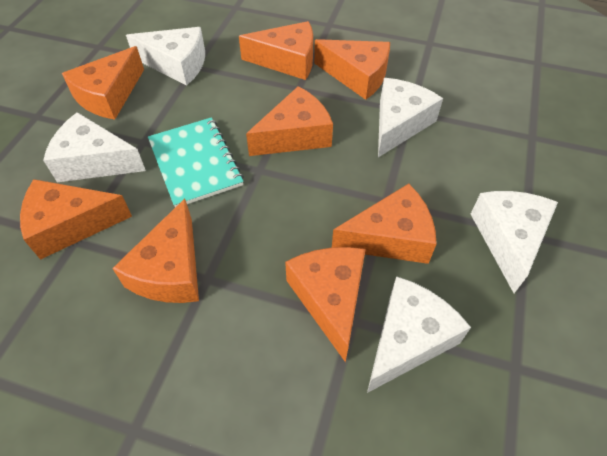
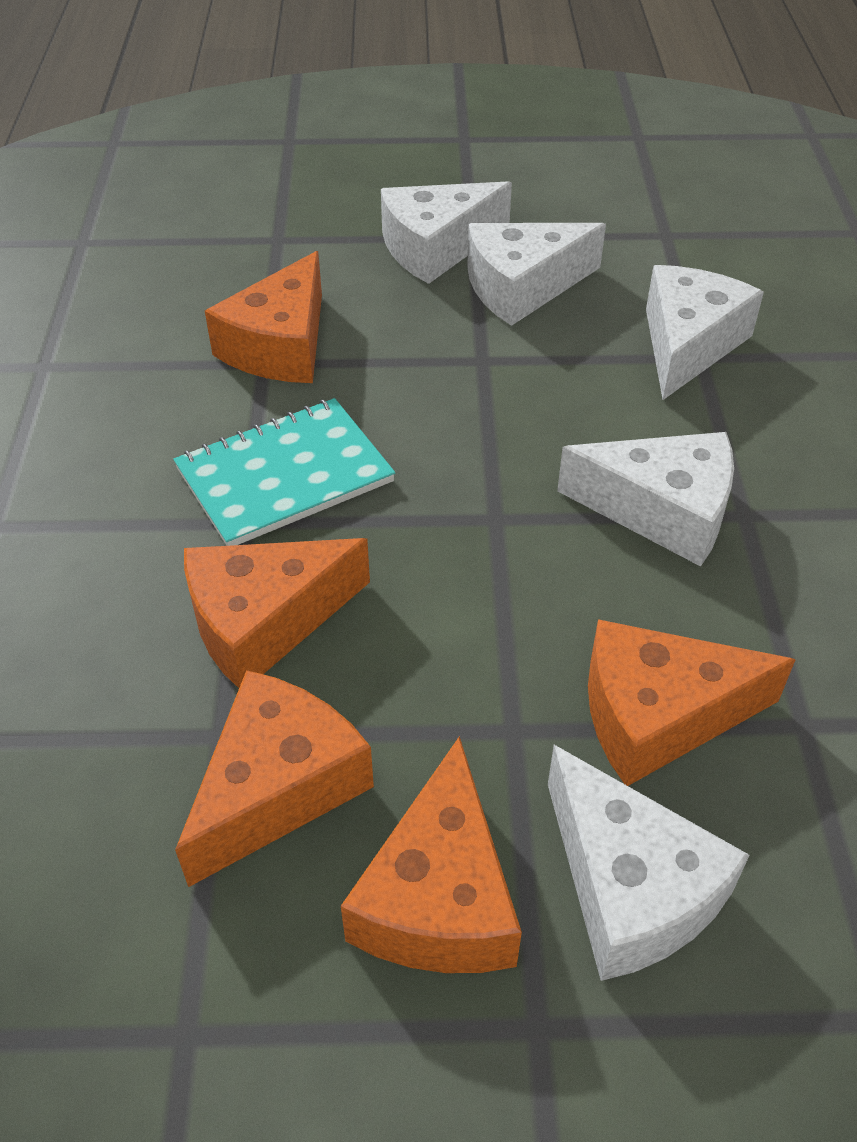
orange cheese: [20,179,132,260] [62,46,144,120] [112,199,199,303] [239,21,313,80] [246,86,333,156] [285,247,366,362] [314,39,390,100] [332,184,437,264] = 8 -> [175,670,374,887] [184,538,370,688] [205,251,322,383] [341,736,522,973] [588,619,796,786] = 5

